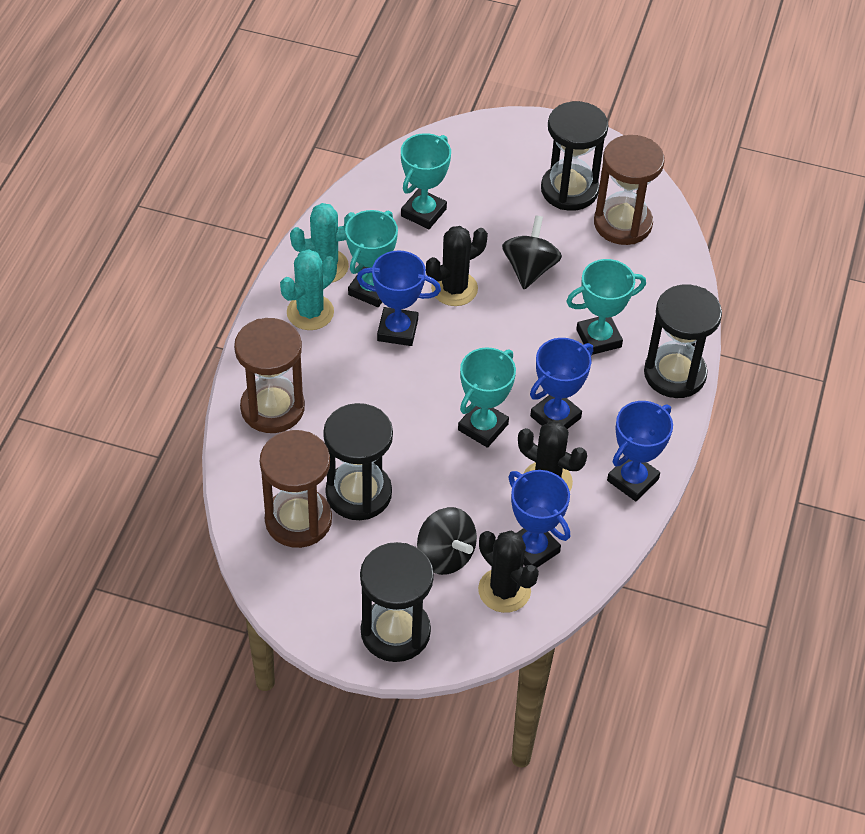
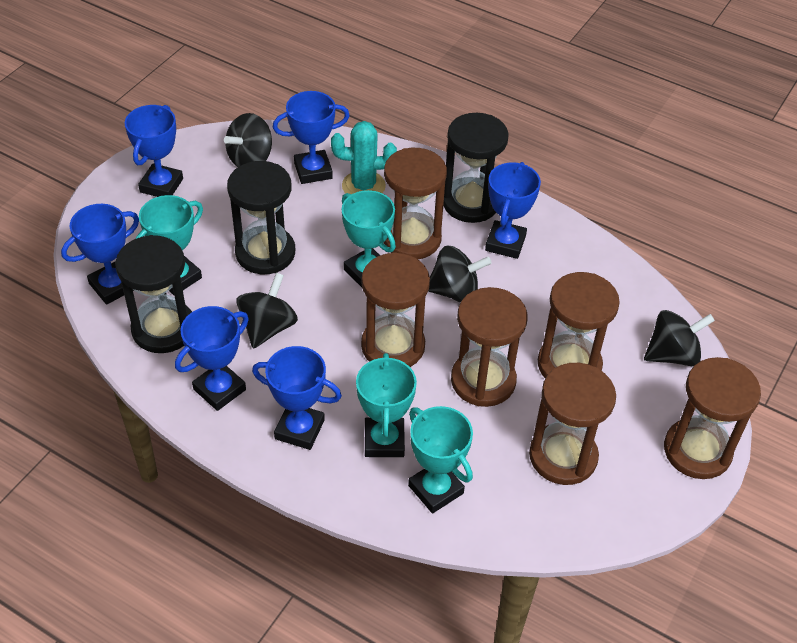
black cactus: [426,226,488,306] [478,531,539,613] [518,421,587,491] = 3 -> none = 0
black hourglass: [323,403,393,520] [360,542,434,662] [541,101,608,211] [644,284,722,398] = 4 -> [115,235,192,353] [227,161,295,274] [443,113,509,223] = 3
black spinning top: [417,507,477,575] [502,215,562,289] = 2 -> [224,113,272,167] [237,273,298,349] [428,246,492,303] [644,310,715,366] = 4
blue trophy: [357,250,441,346] [508,470,570,568] [530,338,593,429] [607,401,673,501] = 4 -> [61,204,139,304] [125,105,183,197] [175,306,249,411] [252,346,342,450] [273,91,350,184] [485,162,541,259] = 6
brown hourglass: [234,318,305,433] [260,430,332,548] [594,135,665,245] = 3 -> [361,252,430,367] [384,148,447,259] [451,287,528,407] [529,363,616,485] [538,272,620,378] [664,357,761,479] = 6
turquoise cactus: [280,249,337,330] [290,203,355,282] = 2 -> [331,121,397,194] = 1

